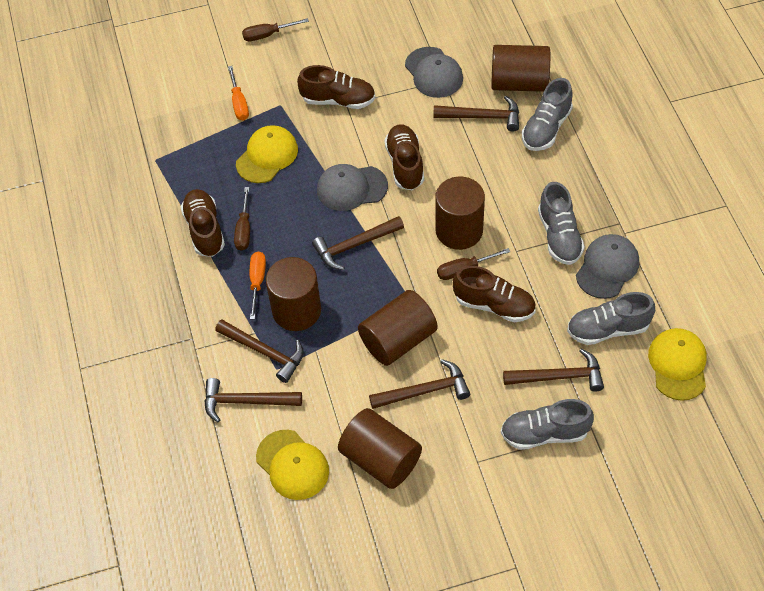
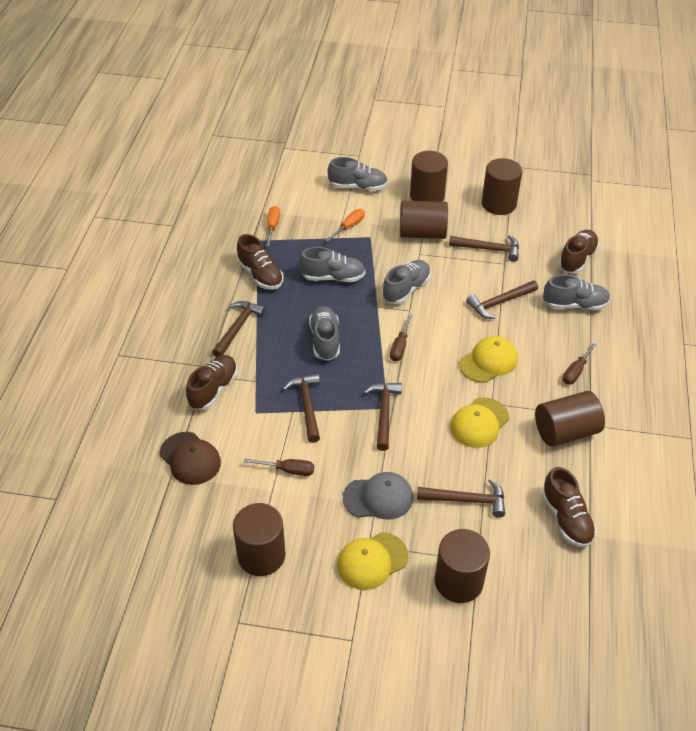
brown cap: none = 0 -> [160,432,221,485] = 1
brown cylinder: [266,257,321,331] [338,408,422,489] [358,290,438,366] [435,177,485,250] [491,45,550,92] = 5 -> [233,503,286,576] [400,201,448,239] [410,151,448,202] [435,529,490,603] [482,158,522,215] [535,391,605,447] = 6
grey cap: [317,164,388,211] [405,47,463,98] [576,234,639,299] = 3 -> [343,472,413,520] = 1
grey shoe: [501,399,594,450] [522,78,573,151] [538,182,585,265] [567,292,655,345] = 4 -> [299,247,365,282] [309,306,340,361] [328,157,388,191] [382,260,431,304] [543,274,610,310] = 5

